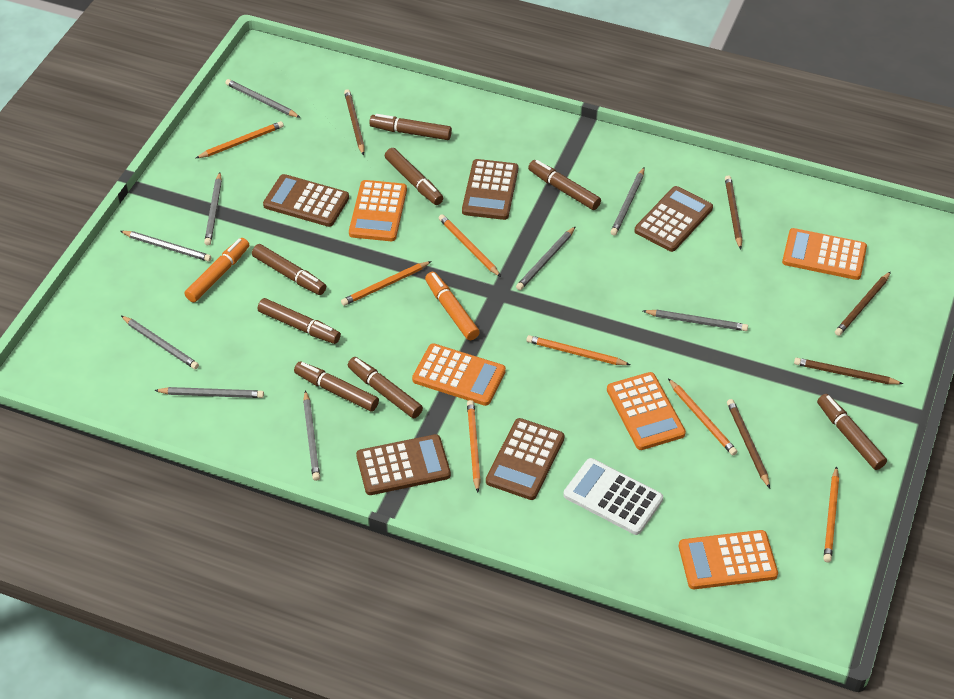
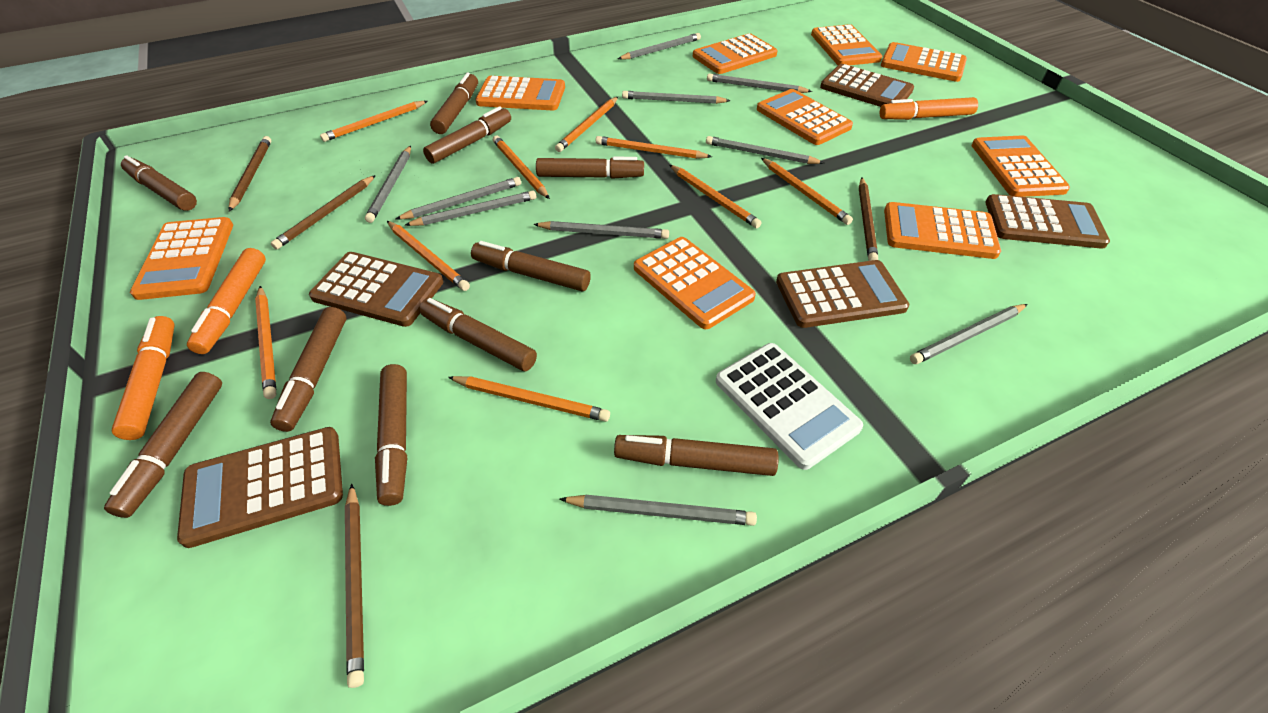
brown marker: [252,244,326,295] [258,298,341,344] [294,361,379,412] [348,357,423,418] [369,114,452,140] [385,148,443,205] [528,160,601,210] [817,394,887,470] = 8 -> [104,372,222,518] [121,155,197,211] [270,307,346,432] [375,364,407,506] [419,298,537,371] [423,106,511,164] [430,72,478,134] [471,241,591,291] [536,157,644,179] [614,435,779,476] = 10
brown pencil: [344,89,365,156] [725,175,742,250] [727,399,770,488] [794,358,903,384] [835,272,891,336] = 5 -> [229,136,272,211] [271,175,376,249] [345,483,364,688] [859,177,878,261] = 4
grey pencil: [120,231,211,261] [121,316,199,369] [154,387,264,398] [204,172,222,245] [225,79,301,118] [303,390,320,481] [516,226,576,290] [611,167,644,236] [643,310,748,331] = 9 -> [365,146,411,223] [396,177,521,220] [405,191,537,226] [533,221,669,239] [560,494,757,526] [618,33,701,60] [622,91,730,104] [706,136,824,164] [707,73,812,93] [910,304,1028,364] = 10
orange calculator: [349,180,407,241] [412,343,506,406] [607,372,686,450] [679,530,778,589] [782,228,867,280] = 5 -> [130,217,233,300] [475,76,565,110] [634,237,756,329] [693,33,778,74] [757,89,853,145] [811,24,882,65] [881,42,967,82] [884,202,1001,259] [971,135,1070,197] = 9
orange marker: [184,238,249,302] [425,272,480,340] = 2 -> [112,316,175,440] [187,248,266,354] [880,97,978,120] = 3
orange pencil: [196,121,284,158] [341,261,432,306] [439,214,501,277] [467,400,481,492] [526,335,630,365] [668,378,737,455] [824,466,839,562] = 7 -> [255,286,277,399] [320,101,427,142] [387,221,470,291] [448,376,610,422] [493,136,550,199] [555,97,618,152] [596,136,712,159] [669,165,762,228] [761,158,853,225] = 9

